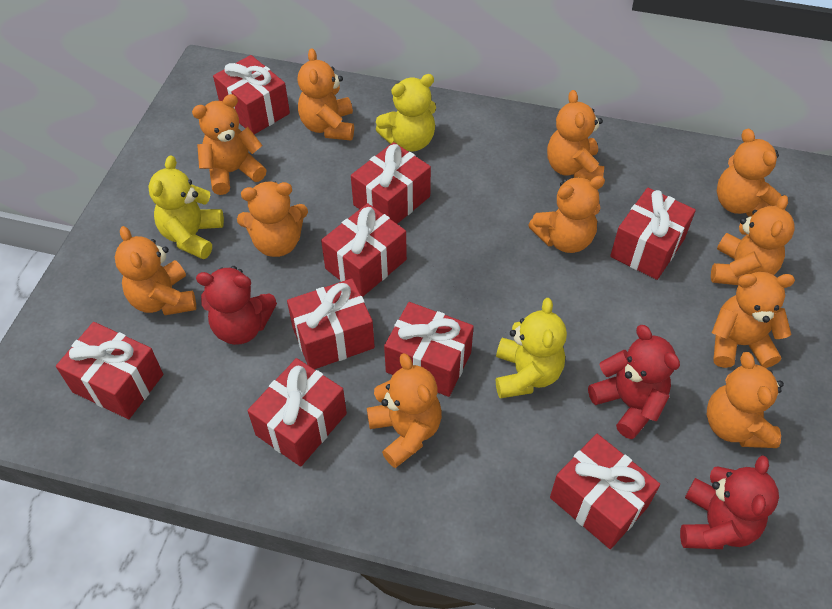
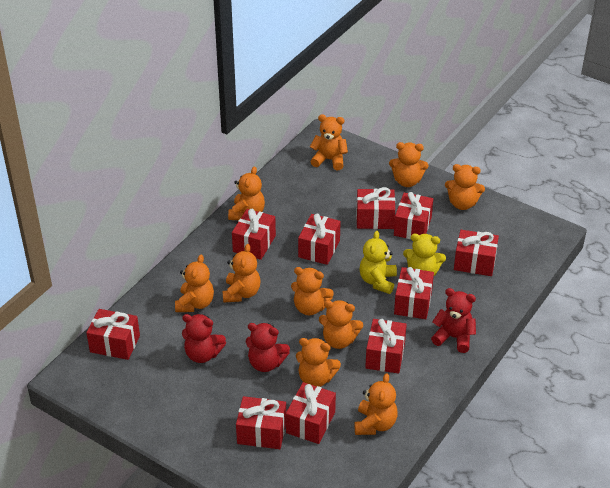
orange teddy bear: [115,226,196,315] [192,94,267,195] [237,181,308,257] [297,48,354,140] [367,353,442,468] [528,176,605,253] [547,90,604,181] [707,352,784,448] [711,195,795,285] [712,272,795,368] [717,129,781,217] = 11 -> [175,255,214,312] [223,244,260,303] [228,167,265,220] [291,267,334,315] [296,338,341,387] [310,114,348,170] [319,300,363,349] [355,373,398,435] [389,142,429,187] [445,164,485,210] = 10
red gift: [56,322,163,419] [213,55,290,135] [247,358,347,467] [287,278,375,369] [321,203,407,297] [351,142,431,224] [384,302,474,397] [550,434,660,549] [610,188,696,280] = 9 -> [86,309,140,360] [232,209,276,260] [236,396,286,449] [286,382,336,444] [298,214,341,265] [356,187,395,229] [365,319,407,374] [394,192,433,239] [394,267,434,319] [454,230,499,276] = 10
yellow teddy bear: [148,156,224,259] [376,74,436,151] [496,298,567,399] = 3 -> [360,231,397,294] [403,234,446,276] = 2

